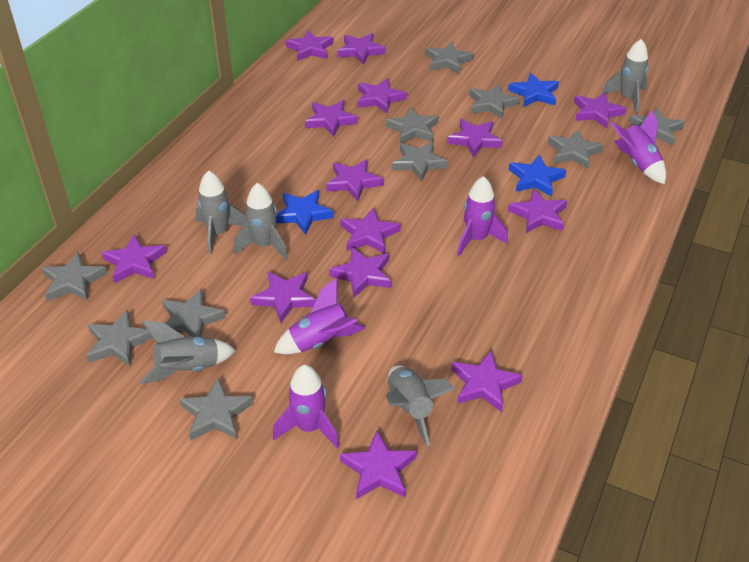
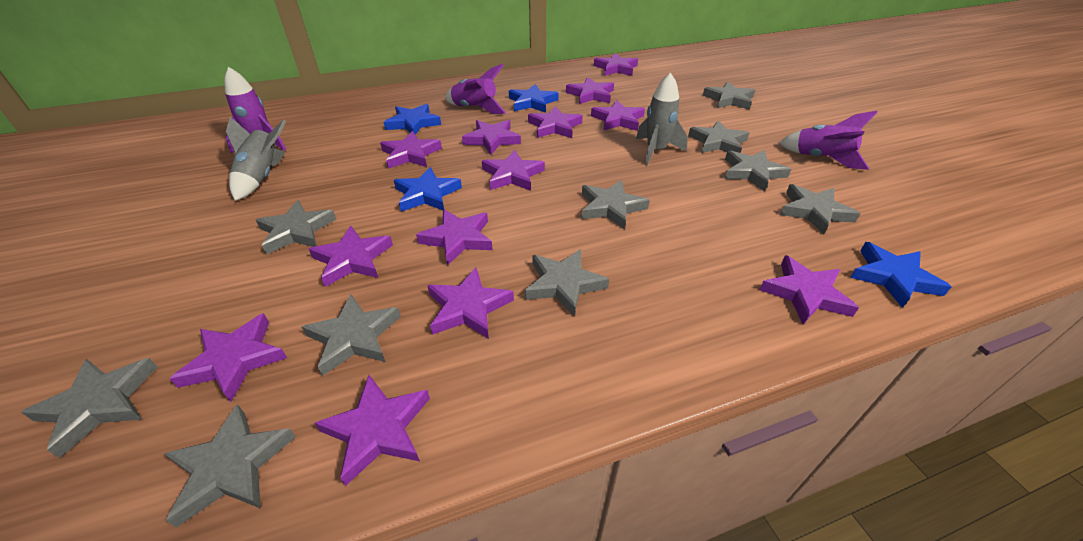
blue star: [276,190,334,235] [508,73,559,107] [509,155,566,197] = 3 -> [384,104,441,135] [394,167,462,212] [509,84,559,113] [850,242,951,308] = 4
grey rocket: [140,321,236,384] [195,170,247,255] [234,183,288,261] [386,365,456,446] [602,39,649,114] = 5 -> [226,117,286,201] [636,73,688,165] = 2
purple rocket: [273,365,339,448] [274,278,366,354] [457,176,508,256] [611,110,666,184] = 4 -> [224,67,286,154] [445,64,506,114] [779,111,877,170] = 3
purple star: [102,235,167,284] [250,271,316,323] [286,30,334,61] [305,100,358,137] [326,159,383,201] [329,247,391,298] [337,33,386,65] [340,208,401,254] [340,431,417,499] [357,78,407,114] [447,119,503,158] [452,351,523,412] [508,189,567,233] [574,92,626,128] = 14 -> [170,313,287,402] [309,226,393,287] [315,375,430,486] [380,131,442,169] [416,209,493,265] [427,267,514,339] [462,120,521,155] [482,150,545,191] [528,106,583,138] [566,77,614,104] [591,100,645,131] [594,53,638,76] [760,255,859,324] = 13

